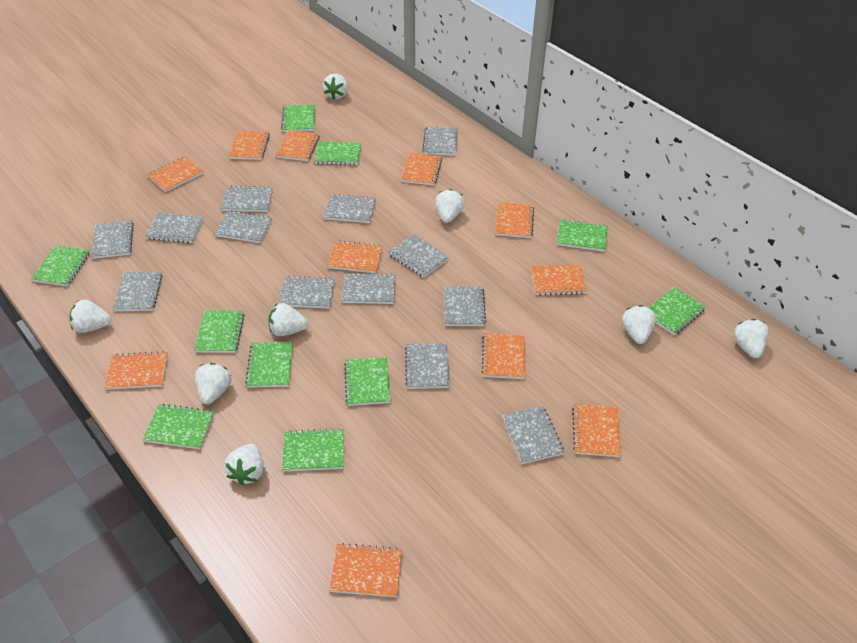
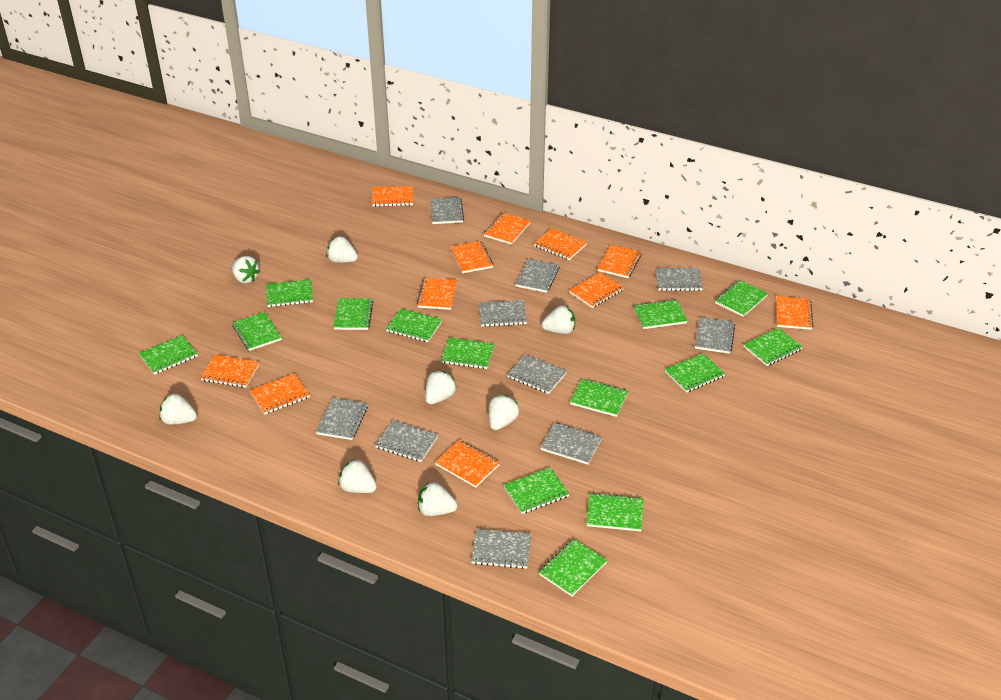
green notebook: [32,245,90,286] [143,404,214,449] [195,310,245,353] [245,342,293,388] [281,105,315,132] [282,428,344,471] [314,141,361,165] [344,357,390,406] [557,219,608,252] [649,287,706,335] = 10 -> [139,335,198,375] [232,312,282,351] [266,279,313,307] [333,298,373,330] [386,309,442,342] [441,338,495,369] [504,468,569,514] [539,539,607,596] [570,379,628,417] [586,493,643,531] [634,299,688,329] [665,353,725,393] [715,280,768,317] [743,328,802,366] = 14
grey notebook: [91,220,134,259] [113,272,163,311] [145,213,203,243] [214,210,272,243] [221,186,273,212] [278,276,335,309] [324,194,376,223] [342,273,396,304] [389,234,449,278] [405,343,450,389] [422,126,458,156] [445,286,486,326] [502,406,564,464] = 13 -> [316,398,368,440] [375,420,438,462] [430,197,464,224] [471,529,532,569] [479,300,527,327] [507,354,567,394] [515,259,560,293] [540,423,602,465] [655,268,703,291] [695,317,735,354] = 10

